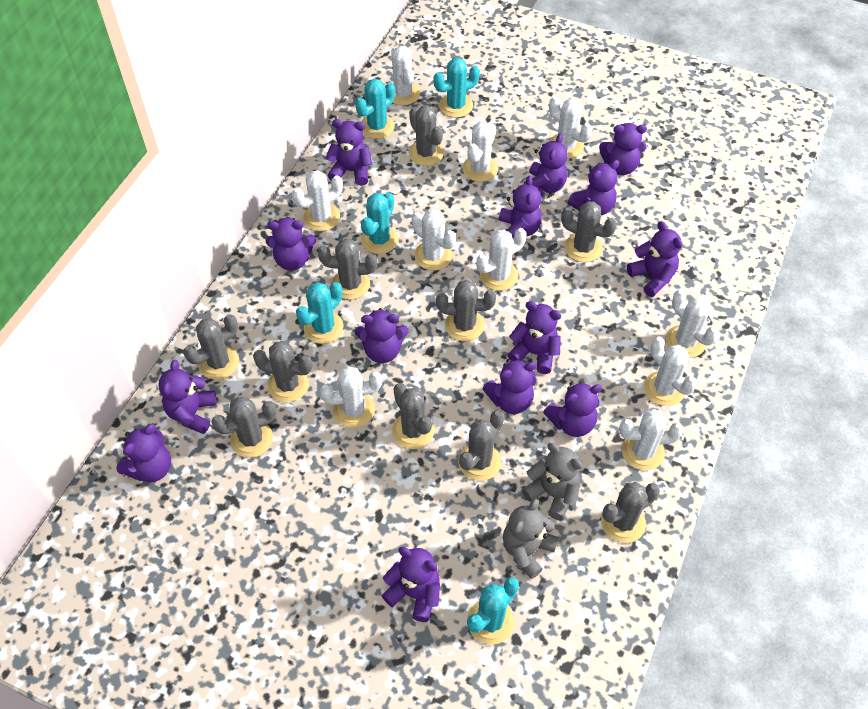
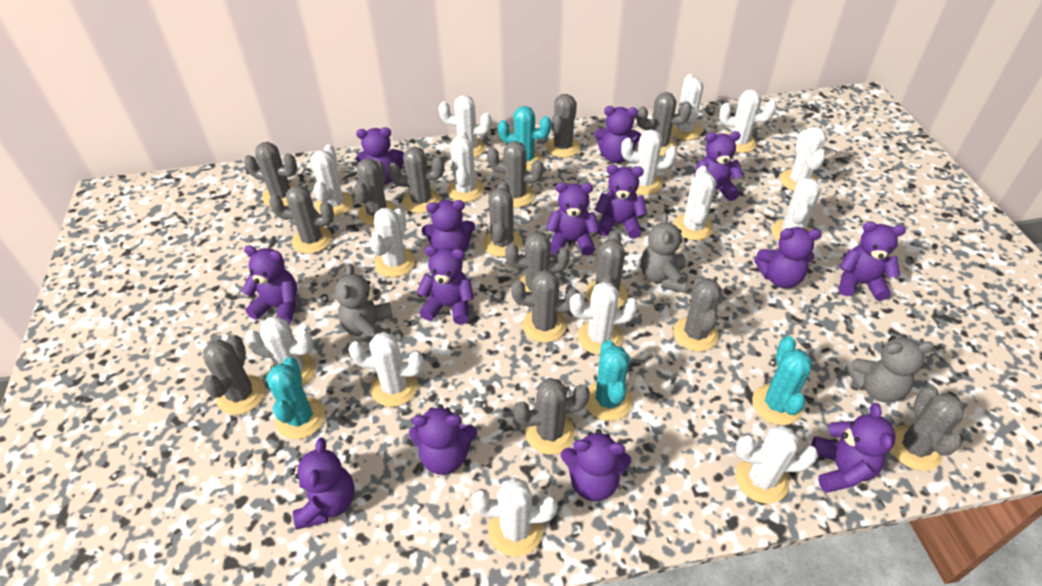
grey cactus: [183,314,239,380] [211,397,277,458] [253,341,312,402] [318,238,377,300] [392,383,435,449] [408,105,444,166] [436,280,496,341] [458,411,504,481] [561,201,617,262] [601,482,660,543] = 10 -> [203,335,265,415] [244,142,297,207] [269,185,334,254] [354,158,396,225] [388,147,444,213] [483,181,522,257] [487,141,543,207] [505,232,570,292] [511,270,579,343] [513,378,590,455] [546,94,581,158] [585,231,628,309] [637,92,692,156] [673,276,722,352] [891,385,965,471] = 15
grey teddy bear: [503,499,559,579] [522,443,583,520] = 2 -> [335,264,393,342] [641,212,688,293] [845,336,934,403] = 3
turquoise cactus: [296,282,344,344] [355,78,395,139] [361,192,398,254] [433,58,480,118] [467,577,519,645] = 5 -> [266,357,325,439] [498,106,551,170] [586,340,633,421] [752,336,812,425] = 4
white cactus: [292,170,343,231] [320,366,382,428] [391,46,420,105] [411,209,456,271] [463,121,498,182] [476,228,526,291] [549,96,592,159] [619,409,684,471] [644,337,697,406] [666,289,719,358] = 10 -> [245,316,316,386] [311,144,353,216] [348,332,424,407] [370,208,415,277] [439,95,492,158] [447,131,484,202] [471,477,557,557] [570,282,638,355] [621,129,677,195] [671,74,703,140] [674,166,716,240] [719,89,777,153] [736,425,818,504] [772,178,821,241] [780,126,826,191] = 15

